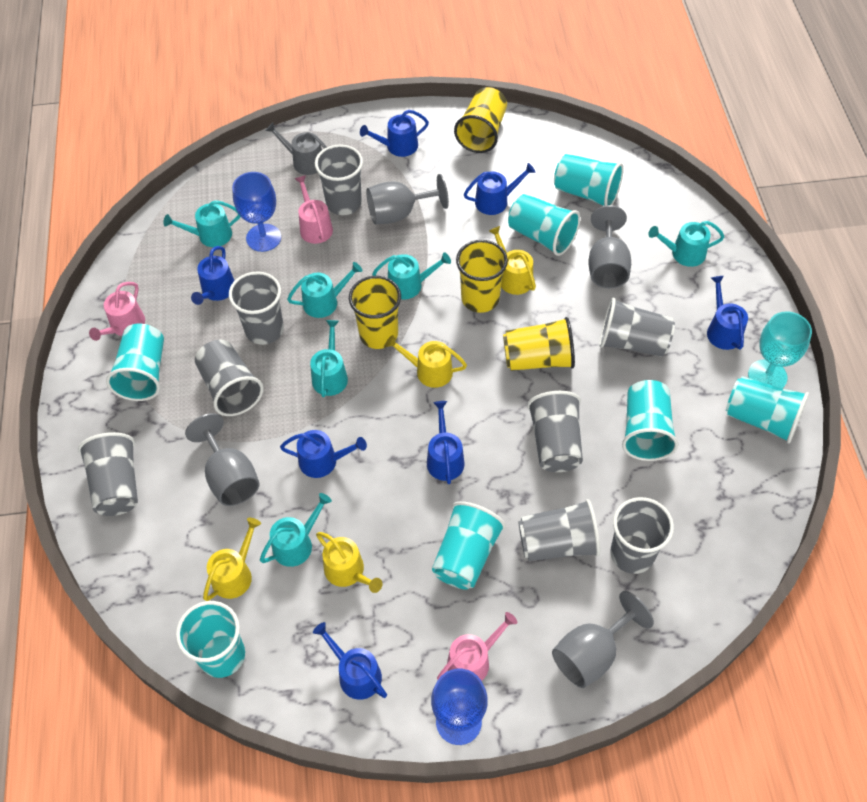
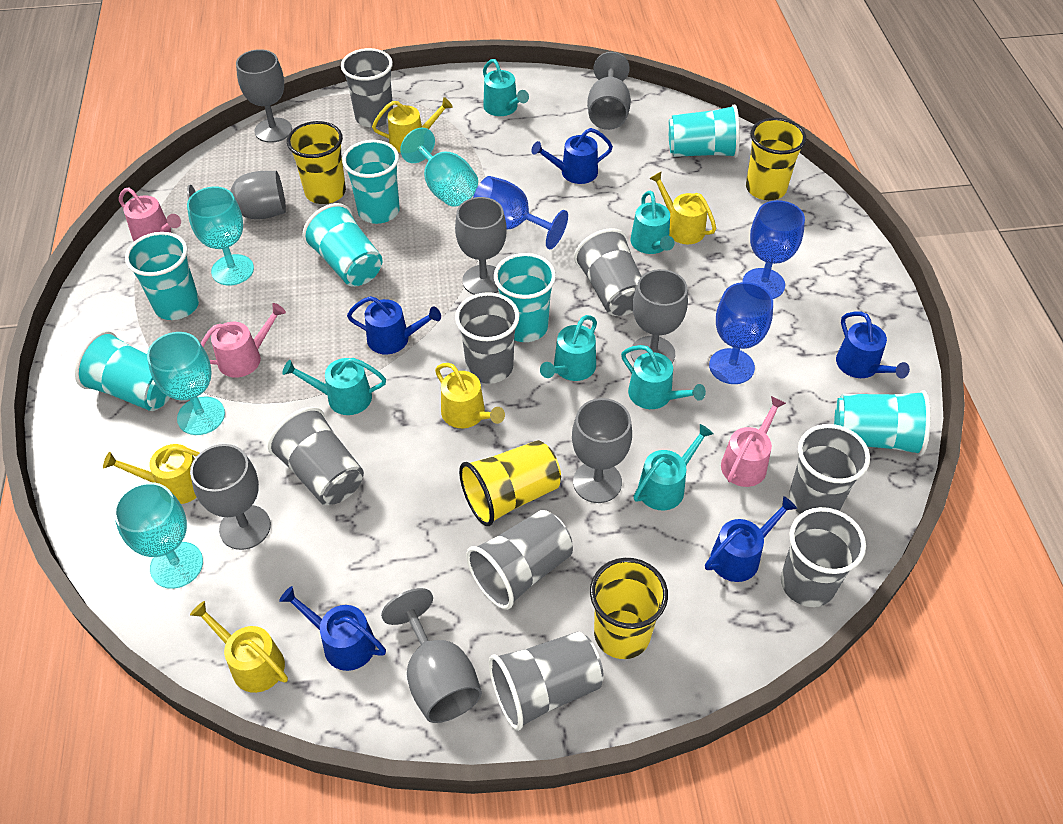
blue goblet: [232,172,281,252] [431,669,488,745] = 2 -> [473,176,568,249] [709,282,773,384] [742,200,805,299] = 3
blue watering can: [191,246,234,305] [280,430,367,478] [313,622,387,700] [360,110,429,157] [427,401,464,484] [464,163,535,215] [707,276,748,350] = 7 -> [279,586,386,671] [347,296,441,355] [531,128,613,184] [705,496,797,582] [836,312,910,379] = 5
grey goblet: [185,413,260,506] [366,174,449,224] [552,591,654,688] [588,205,631,288] = 4 -> [187,171,286,219] [190,444,271,550] [236,49,292,143] [381,588,482,723] [455,197,507,295] [572,398,632,503] [587,52,631,130] [631,269,688,363] = 8
grey watering can: [266,122,327,175] = 1 -> none = 0
turquoise goblet: [748,311,812,388] = 1 -> [114,482,203,589] [147,332,225,435] [187,187,254,285] [400,128,478,206] = 4
yellow watering can: [203,518,261,601] [316,532,382,593] [385,335,467,388] [489,226,536,295] = 4 -> [103,444,199,504] [190,601,288,693] [372,97,453,153] [435,363,505,428] [649,172,716,244] = 5

